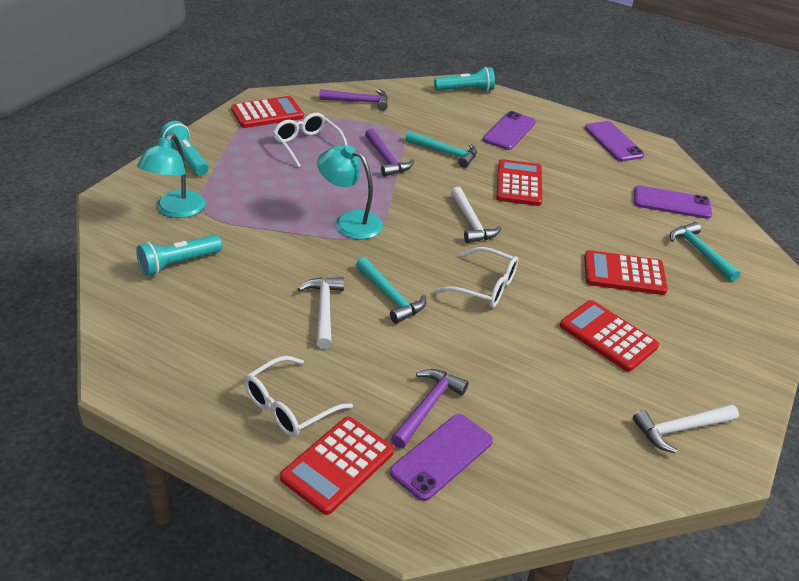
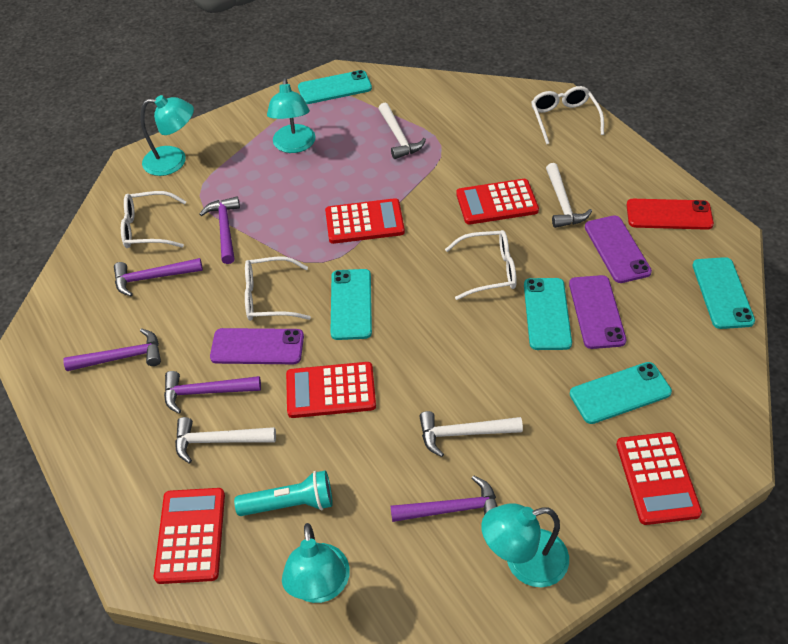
purple hammer: [319,89,388,111] [365,129,414,177] [391,369,469,448] = 3 -> [63,328,161,371] [114,258,203,296] [164,371,261,414] [199,197,240,264] [391,475,497,522] = 5
purple phone: [390,414,493,501] [483,111,536,150] [585,121,644,161] [634,185,712,219] = 4 -> [210,328,304,364] [569,275,627,349] [585,215,652,283] = 3
red phone: none = 0 -> [626,199,714,230] = 1
turquoise flashlight: [136,235,222,276] [160,121,209,176] [434,67,495,92] = 3 -> [234,470,333,516] = 1
turquoise hammer: [356,257,426,324] [406,131,477,168] [670,222,741,282] = 3 -> none = 0
turquoise lamp: [137,134,205,218] [317,145,383,240] = 2 -> [140,95,194,176] [267,78,316,153] [282,523,350,603] [481,503,569,587] = 4
turquoise phone: none = 0 -> [298,70,372,104] [330,269,372,340] [524,278,572,350] [570,362,672,424] [692,257,755,329] = 5
white glasses: [244,356,353,437] [273,113,347,168] [434,247,518,308] = 3 -> [121,191,187,248] [245,257,311,321] [445,230,517,300] [531,86,604,144] = 4
white hammer: [298,277,344,349] [451,187,502,243] [633,404,739,453] = 3 -> [175,417,276,464] [378,103,426,159] [419,411,523,457] [546,163,592,228] = 4

